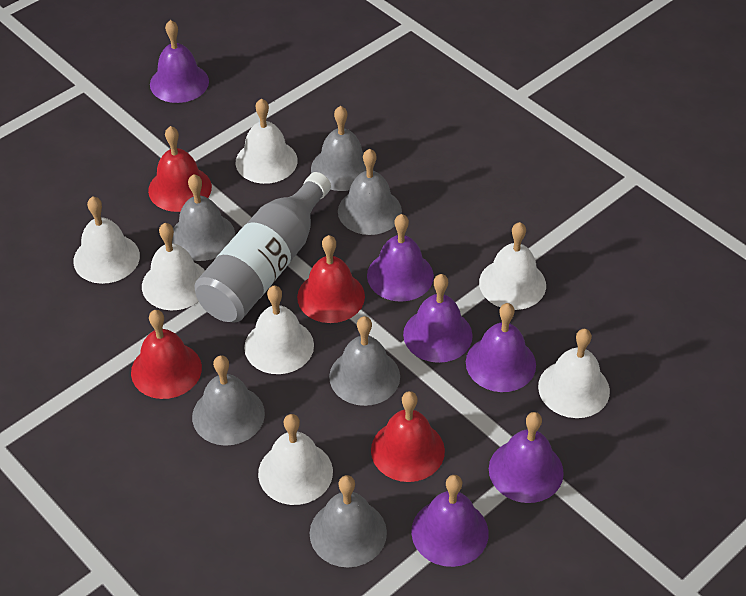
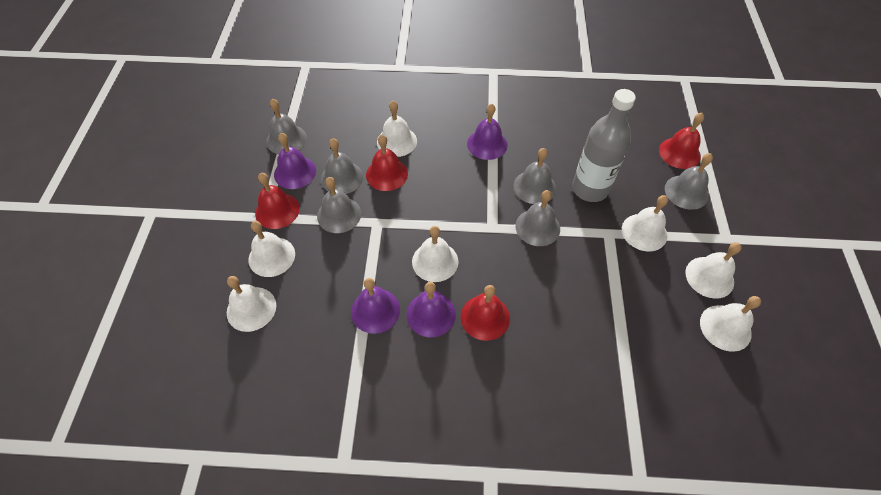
purple bell: [150,20,209,103] [367,214,434,302] [403,274,473,363] [411,475,489,567] [466,303,536,392] [489,412,564,503] = 6 -> [274,133,316,189] [351,278,400,334] [407,282,456,337] [467,104,508,160] = 4

